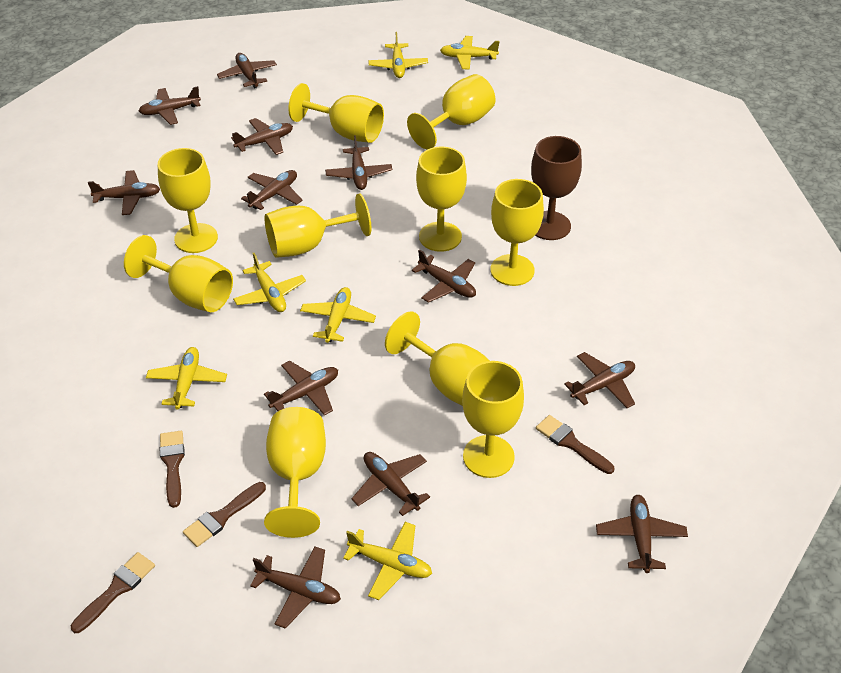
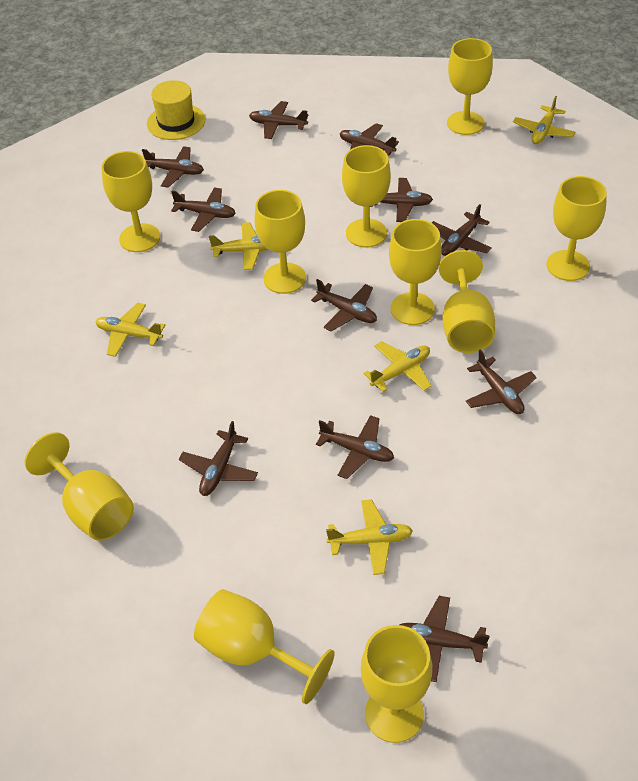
brown brush: [71,552,155,633] [160,431,185,508] [183,482,266,547] [536,415,614,474] = 4 -> none = 0
brown goblet: [531,136,582,240] = 1 -> none = 0
brown plane: [88,170,160,215] [139,86,201,125] [217,53,277,89] [231,118,293,155] [241,170,303,210] [250,547,341,629] [264,360,338,416] [325,135,392,190] [351,452,430,516] [412,249,476,303] [564,352,635,408] [596,495,688,573] = 12 -> [142,146,204,188] [171,187,236,232] [179,421,258,496] [249,101,309,139] [311,279,377,331] [316,415,394,479] [340,123,399,156] [370,178,433,222] [399,596,490,682] [432,204,492,256] [466,349,537,414] = 11
yellow hat: none = 0 -> [147,80,205,140] = 1
yellow plane: [146,347,227,410] [233,253,306,312] [300,287,376,343] [343,522,432,600] [368,32,428,78] [440,36,500,70] = 6 -> [95,303,165,357] [209,222,269,270] [326,499,413,575] [363,341,431,392] [513,96,575,144] = 5

